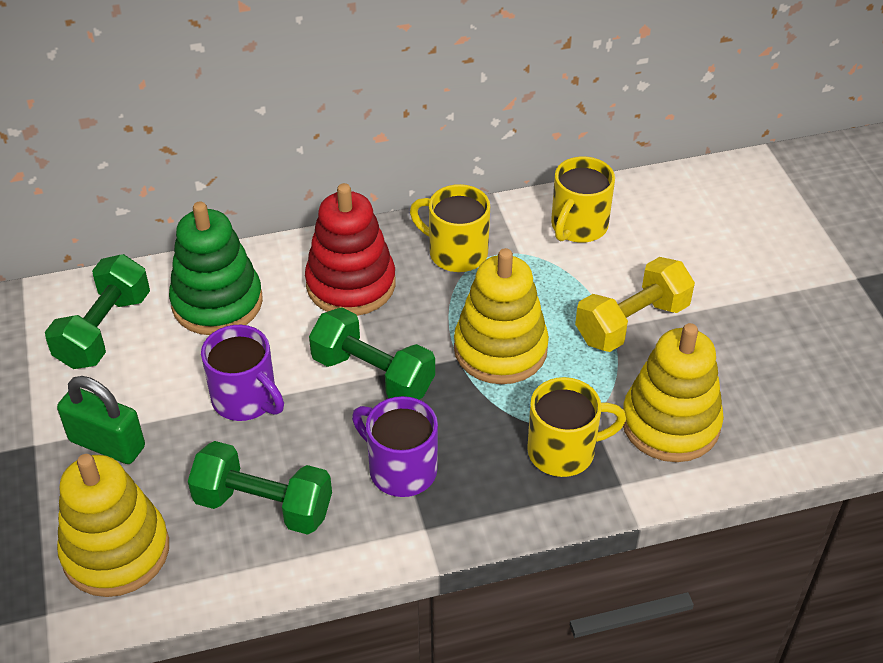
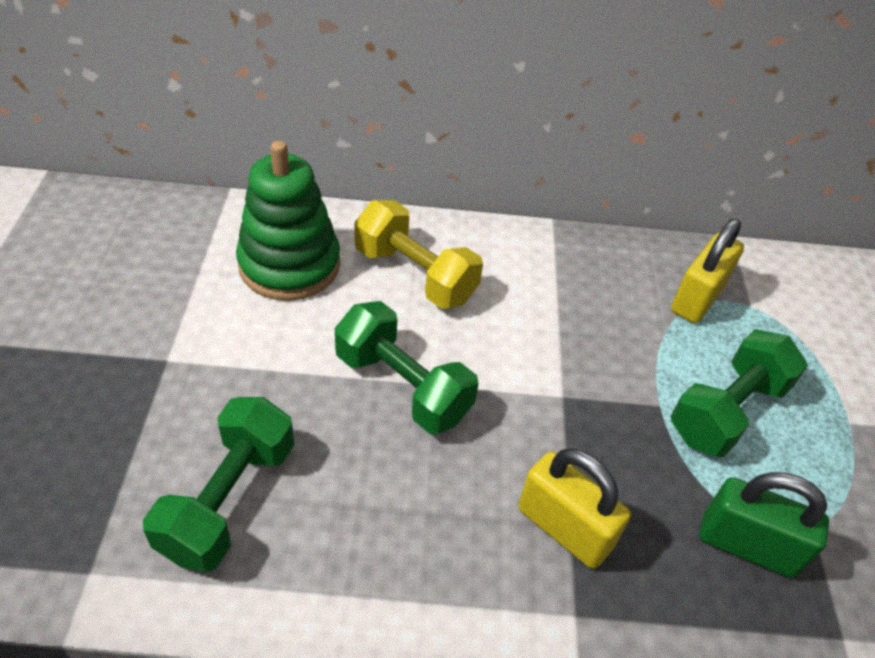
purple mug: [201,325,284,421] [352,396,438,497] = 2 -> none = 0
red stacking toy: [305,183,395,316] = 1 -> none = 0
yellow mug: [410,184,490,272] [527,377,626,477] [551,156,615,243] = 3 -> none = 0
yellow padlock: none = 0 -> [518,448,631,569] [671,219,744,323] = 2
yellow stacking toy: [57,454,169,597] [454,248,549,384] [623,323,724,462] = 3 -> none = 0

